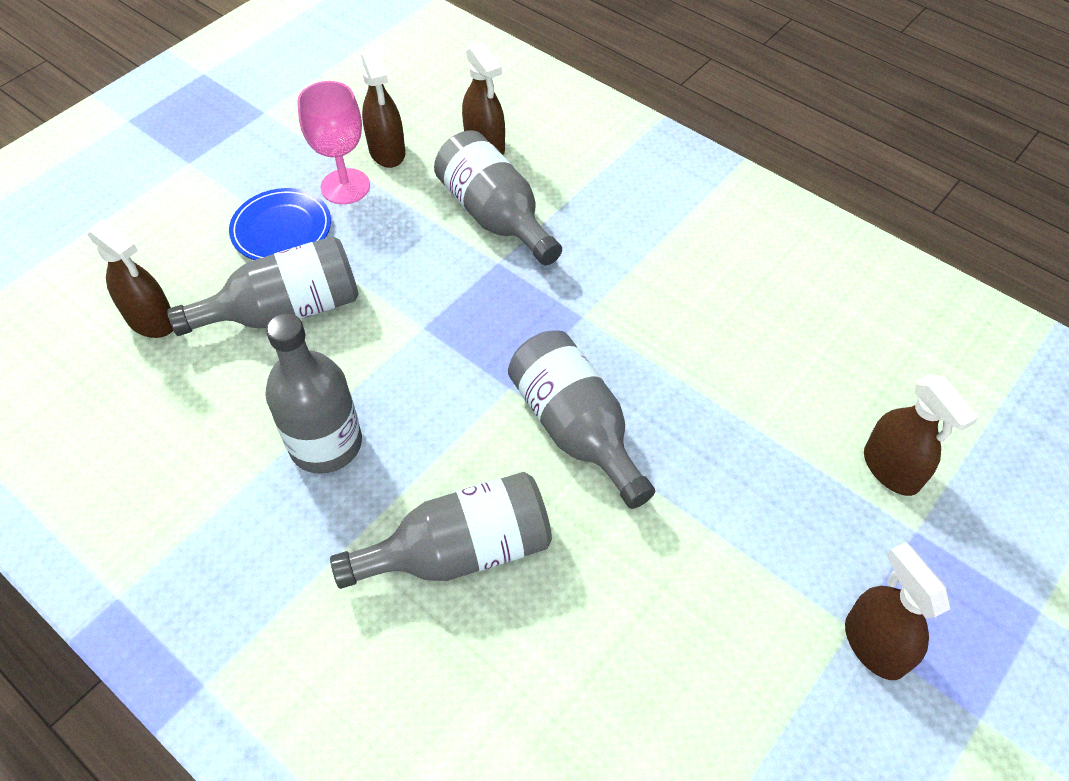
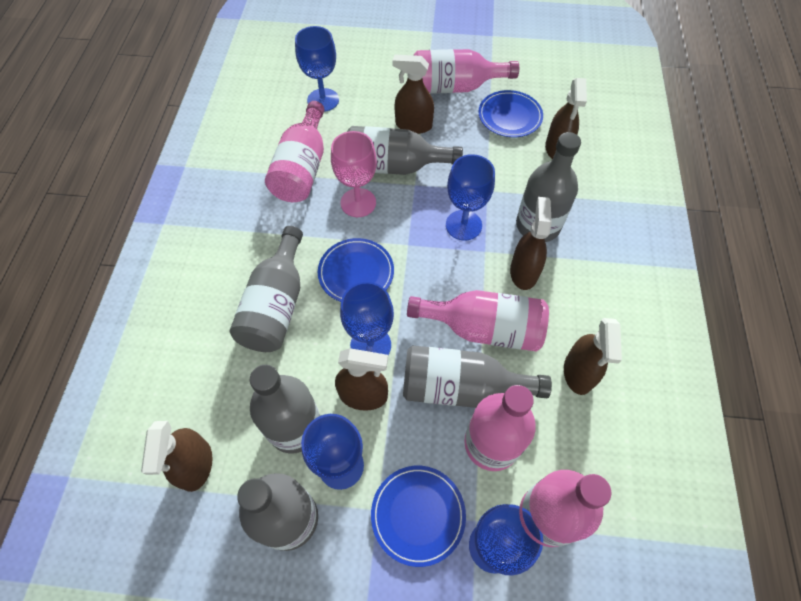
blue goblet: none = 0 -> [295,26,339,112] [301,414,364,490] [340,282,394,355] [446,154,495,241] [469,504,543,575] = 5
blue plate: [229,188,331,260] = 1 -> [318,238,394,302] [371,466,466,567] [479,90,543,137] = 3
brown spray bottle: [87,219,173,338] [361,48,405,168] [462,41,505,155] [845,542,950,680] [864,374,979,496] = 5 -> [141,421,212,492] [335,348,388,411] [392,55,434,134] [510,197,552,290] [545,78,587,159] [564,318,622,395] = 6
grey bottle: [167,236,358,336] [265,313,362,474] [330,472,552,589] [434,130,562,265] [508,330,655,509] = 5 -> [229,226,303,352] [237,473,318,551] [250,365,320,454] [347,126,463,175] [403,345,552,408] [516,132,581,242] = 6
pink bottle: none = 0 -> [265,101,324,202] [407,290,549,352] [414,49,519,94] [464,385,536,471] [520,470,611,547] = 5

